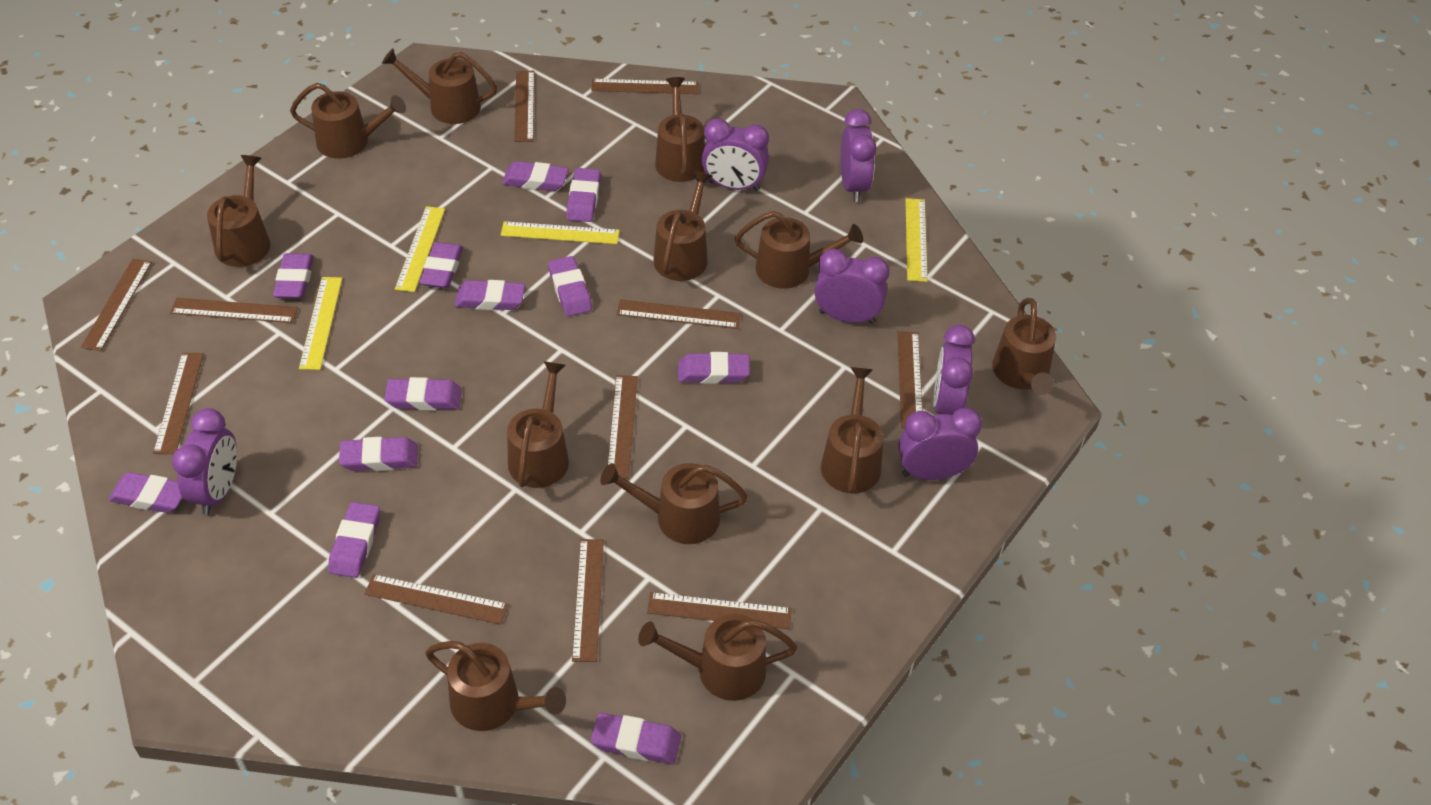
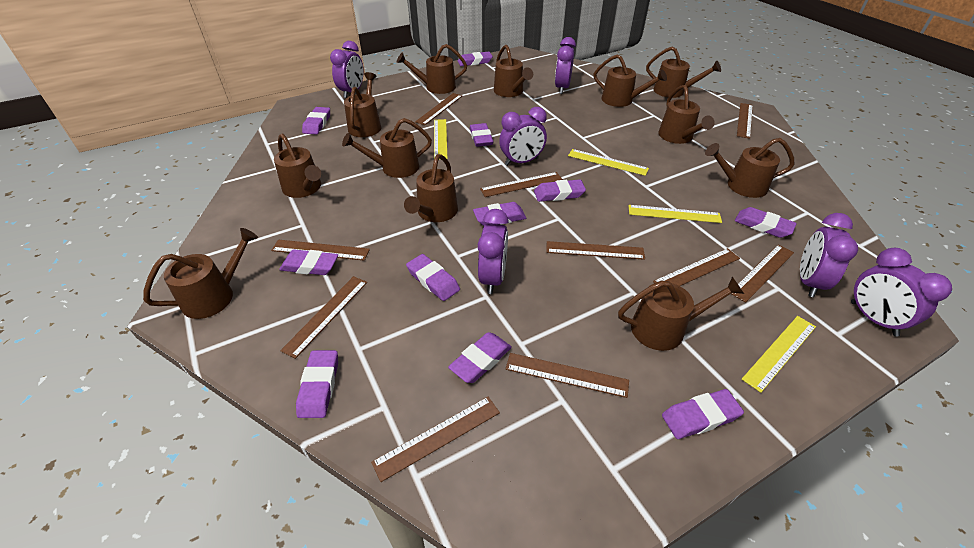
brown ruler: [81,259,152,351] [153,353,204,454] [170,298,298,323] [364,574,508,625] [514,71,534,142] [572,539,604,662] [591,79,698,94] [607,375,638,479] [617,299,741,329] [647,592,792,629] [897,331,922,428] = 11 -> [271,240,370,261] [280,276,367,359] [371,397,500,482] [415,93,462,125] [480,172,563,197] [506,353,629,398] [546,241,645,260] [653,248,740,286] [731,245,794,303] [737,103,753,139] = 10
purple eraser: [108,472,183,513] [273,253,314,298] [328,502,380,578] [339,437,418,471] [384,377,462,410] [420,242,463,288] [455,280,525,310] [502,161,569,191] [548,256,592,317] [566,168,601,222] [591,713,681,764] [678,352,750,384] = 12 -> [279,250,338,275] [296,350,338,418] [302,107,330,135] [406,254,460,301] [448,332,512,383] [458,52,493,66] [470,123,493,147] [473,202,527,226] [534,179,586,202] [662,389,744,439] [735,207,797,238] = 11

